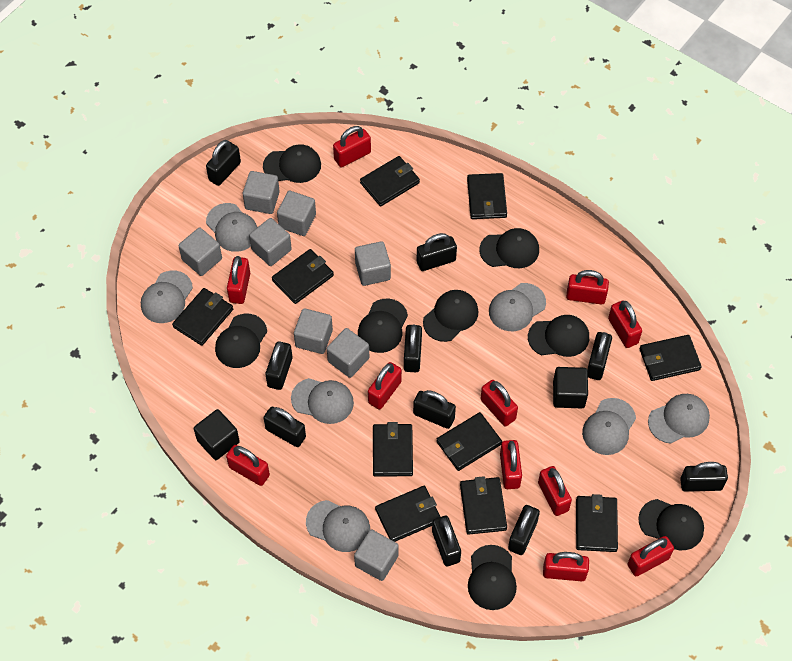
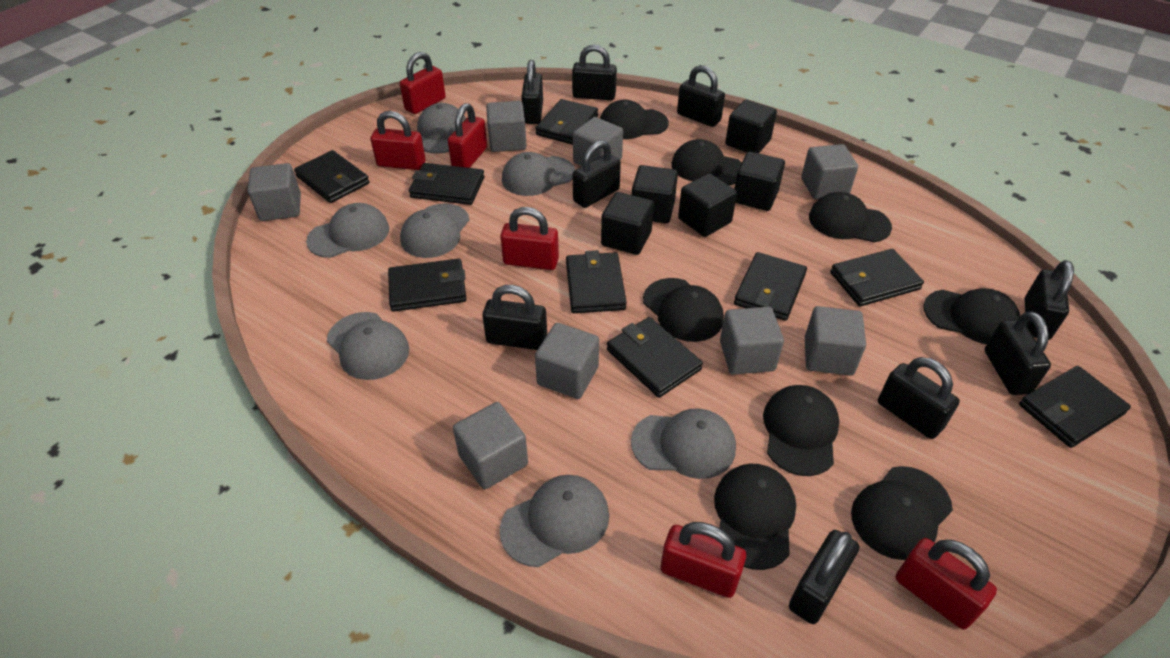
black cube: [194,409,240,460] [553,367,588,408] = 2 -> [601,192,654,255] [632,165,678,223] [678,173,737,237] [725,100,777,153] [734,152,785,211] = 5
black padlock: [206,140,241,186] [263,407,306,447] [265,341,292,390] [404,324,422,372] [413,390,456,429] [417,233,457,271] [432,516,461,566] [508,505,540,555] [587,332,612,380] [680,462,728,492] = 10 -> [482,285,547,350] [521,60,543,124] [572,45,617,100] [573,140,621,208] [677,65,725,127] [789,530,859,624] [878,357,960,439] [985,311,1051,395] [1024,260,1074,340] = 9
black wallet: [172,288,233,346] [272,249,334,304] [360,156,420,206] [373,422,413,477] [375,486,441,542] [436,412,502,471] [460,476,507,535] [467,173,507,219] [576,494,618,552] [639,335,702,381] = 10 -> [294,150,370,203] [388,259,466,312] [409,163,484,205] [535,99,598,145] [566,250,627,313] [607,317,703,398] [734,252,807,321] [830,249,924,307] [1019,366,1131,448] = 9
red padlock: [226,445,270,486] [227,256,250,304] [333,126,371,167] [368,362,402,410] [480,380,518,427] [500,440,522,489] [538,466,572,516] [543,552,589,581] [566,270,609,305] [608,301,642,348] [627,536,674,576] = 11 -> [370,111,425,170] [400,52,446,114] [448,103,487,168] [500,207,559,270] [661,522,746,598] [895,538,997,629] = 6

